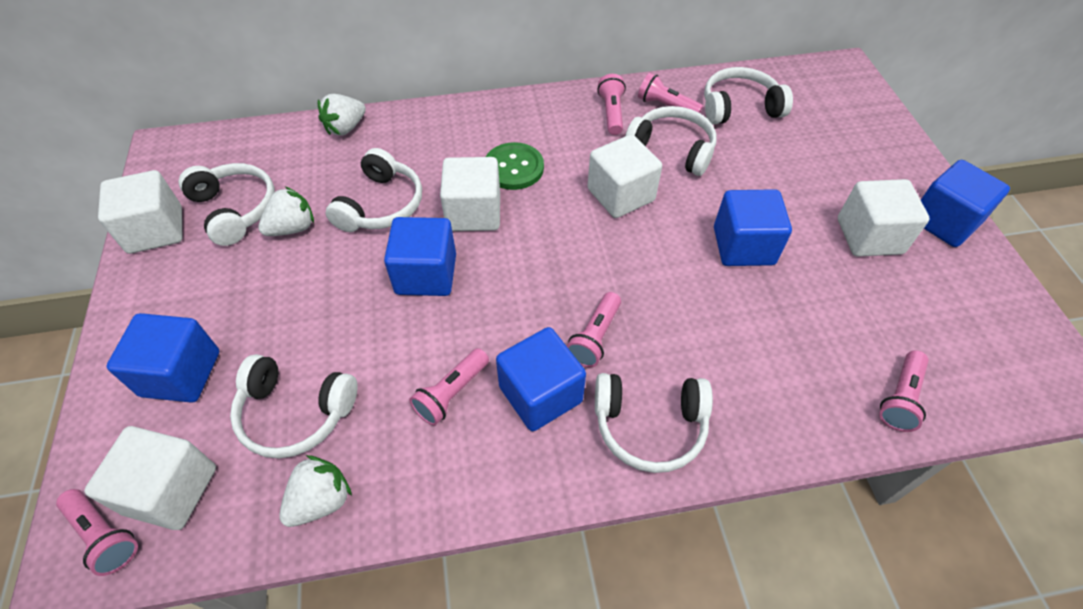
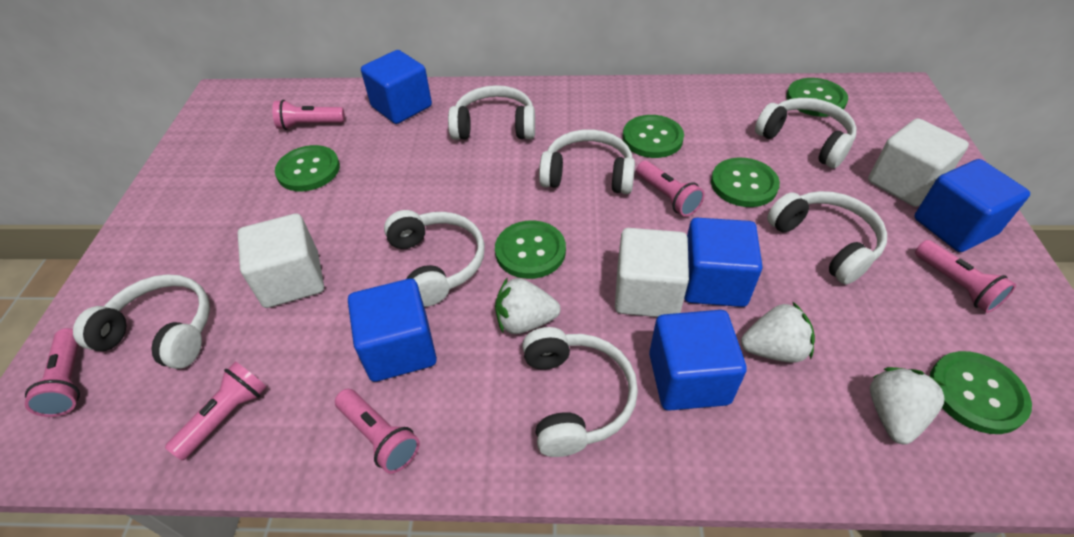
green button: [486,142,544,190] = 1 -> [275,145,340,191] [495,220,566,279] [623,115,684,158] [711,158,780,207] [786,78,848,117] [930,351,1032,434] = 6
white cube: [84,426,216,530] [98,170,183,254] [440,157,500,231] [588,134,662,218] [838,179,930,257] = 5 -> [237,213,324,308] [615,228,689,317] [868,118,969,207] = 3
white headphones: [179,163,275,246] [230,354,358,458] [326,148,422,232] [595,373,713,473] [625,106,716,176] [704,67,793,125] = 6 -> [73,274,210,369] [384,210,485,307] [448,85,535,140] [522,327,638,457] [539,129,635,194] [755,98,857,168] [767,191,887,285] = 7

